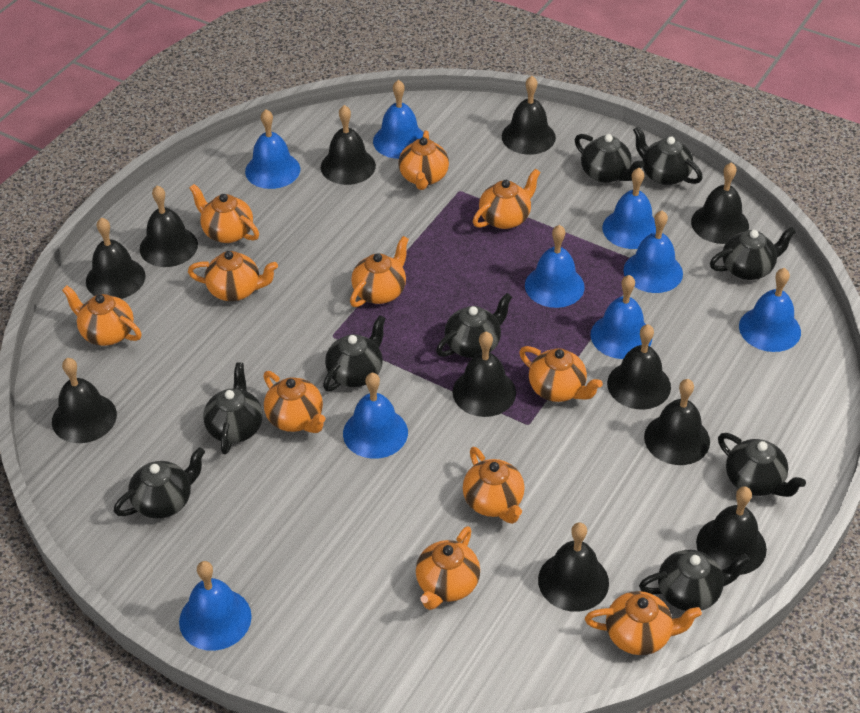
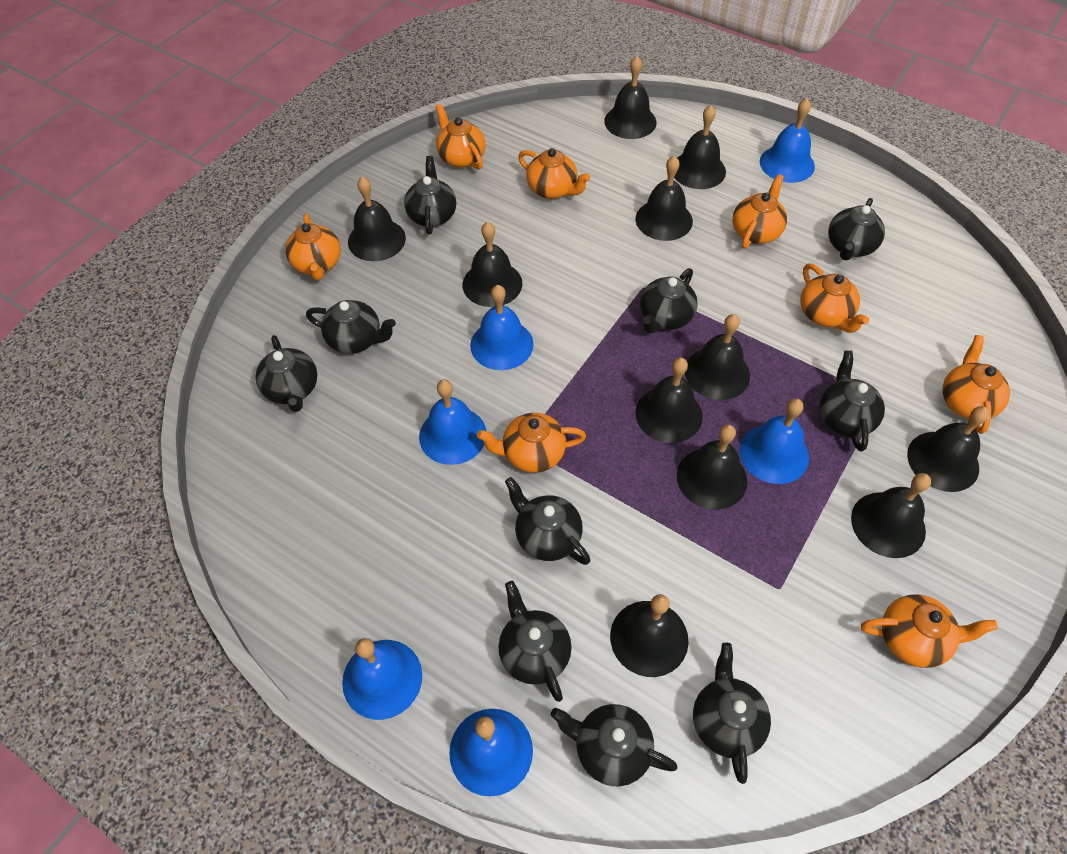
black teapot: [114,447,205,519] [203,362,263,454] [323,315,386,391] [436,293,512,358] [575,134,644,183] [633,126,703,185] [639,550,750,611] [710,227,796,280] [718,433,806,497] = 9 -> [256,335,318,412] [306,300,396,354] [404,156,456,235] [498,581,572,702] [505,477,590,565] [551,704,677,786] [640,268,698,333] [693,643,771,784] [819,351,885,451] [828,198,885,261] = 10
blue bell: [179,561,252,651] [245,109,300,189] [343,373,408,459] [373,80,424,159] [525,225,585,308] [591,275,652,359] [602,168,656,249] [623,210,683,293] [739,268,801,352] = 9 -> [342,638,422,720] [419,380,486,465] [449,709,533,797] [470,285,533,370] [739,398,809,484] [760,98,815,183] = 6
orange teapot: [62,285,142,346] [188,251,278,301] [189,184,259,243] [263,371,326,433] [350,236,409,307] [398,130,449,190] [416,526,480,610] [463,447,525,524] [473,168,541,229] [519,346,603,402] [585,591,702,655] = 11 -> [285,214,341,280] [435,104,486,170] [477,413,586,473] [518,148,590,199] [733,174,787,249] [800,263,869,333] [861,594,998,668] [943,335,1010,434] = 8

